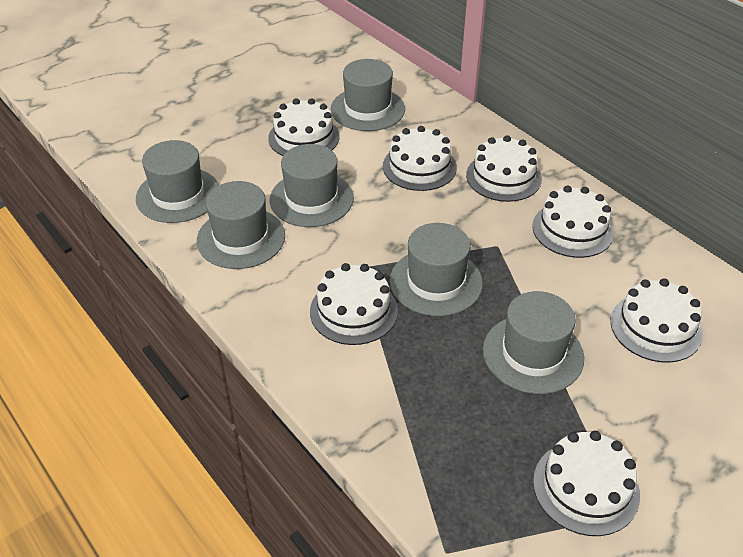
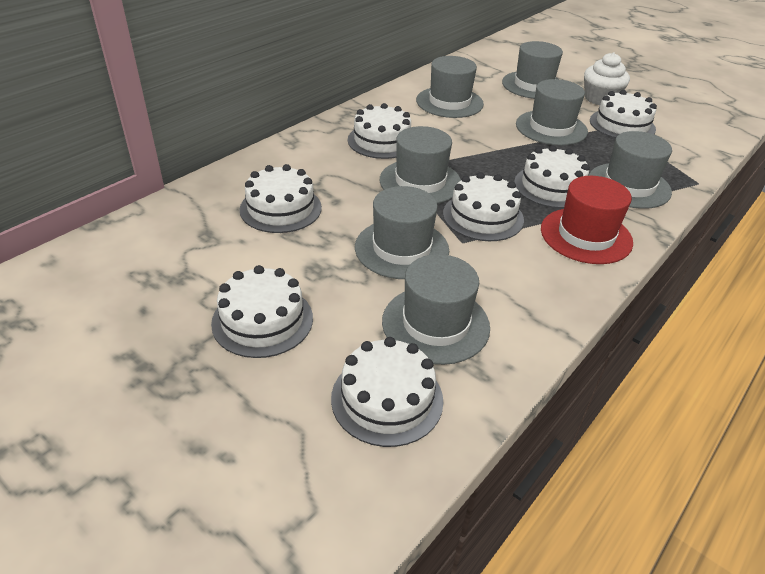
grey hat: [136,140,219,223] [197,181,285,269] [270,144,354,227] [331,59,405,131] [390,223,483,316] [483,291,584,394] = 6 -> [355,186,449,279] [380,126,461,204] [382,254,490,365] [416,56,484,118] [502,41,563,99] [516,79,588,146] [589,131,672,209] = 7
red hat: none = 0 -> [541,176,633,264] = 1
white cupcake: none = 0 -> [584,52,630,105] = 1

